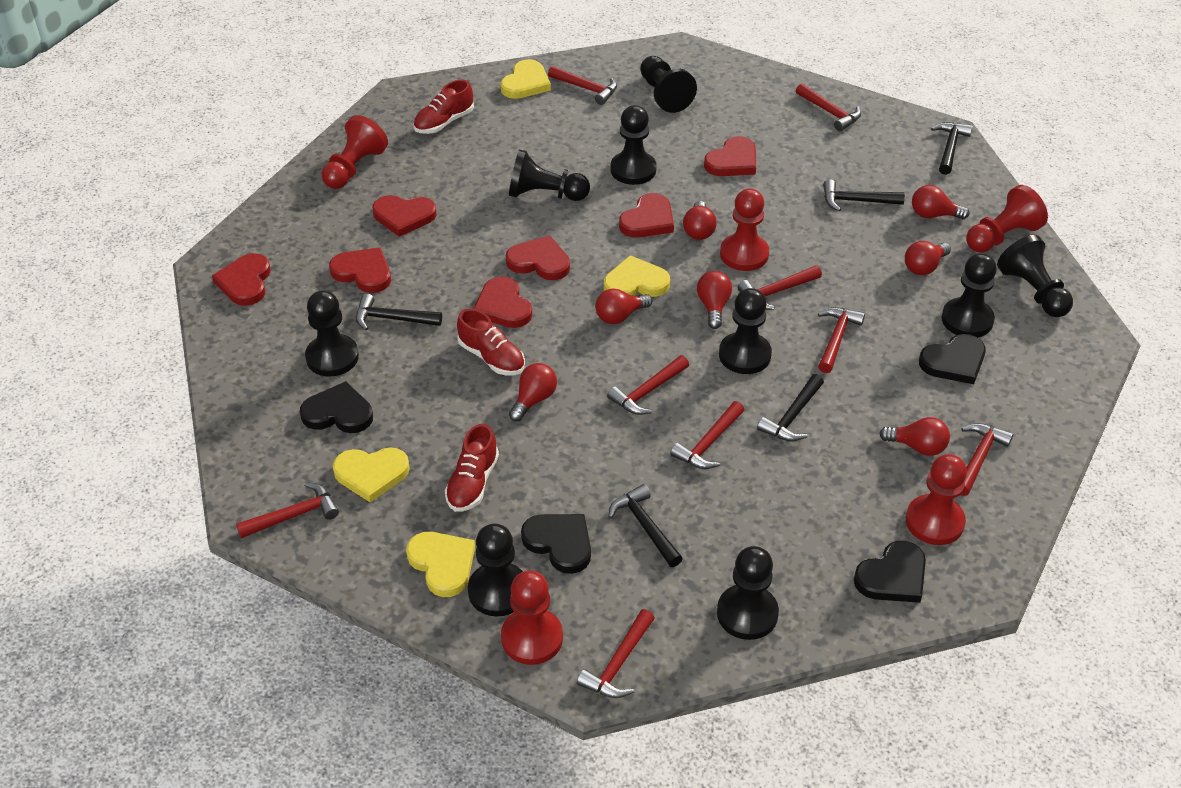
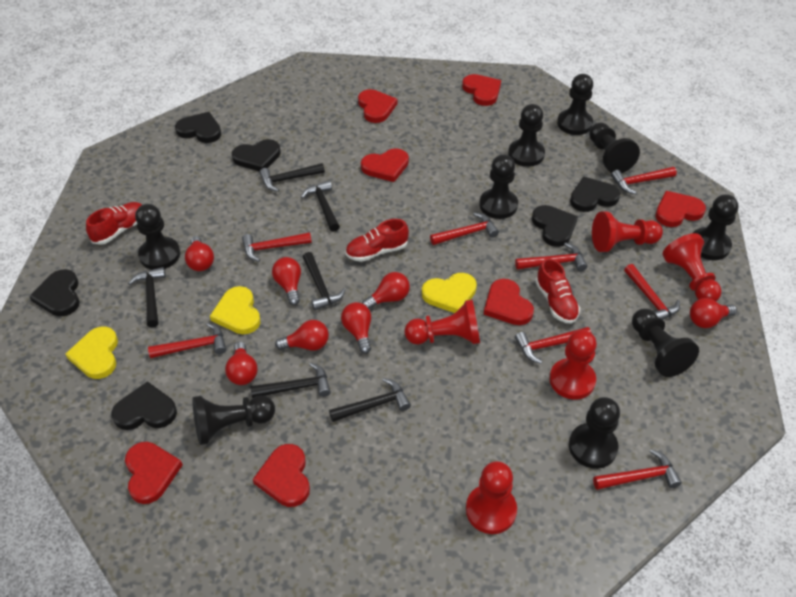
black hammer: [356,294,442,330] [608,484,683,567] [757,374,824,442] [823,179,905,211] [931,122,973,175] = 5 -> [128,267,166,328] [250,363,331,398] [259,163,325,192] [301,180,340,232] [302,252,346,310] [329,378,411,422] = 6
black heart: [300,381,373,433] [521,514,591,574] [854,541,926,603] [919,334,986,384] = 4 -> [29,269,80,316] [111,381,177,430] [175,112,221,143] [232,139,281,171] [532,205,578,247] [570,176,620,212] = 6
red hammer: [236,482,339,538] [548,66,617,105] [577,609,655,698] [607,355,689,415] [670,401,744,469] [738,265,822,310] [796,83,861,131] [818,307,865,373] [960,423,1014,496] = 9 -> [148,323,226,358] [242,232,312,262] [430,212,499,245] [515,242,587,271] [515,327,591,364] [593,449,682,490] [611,167,677,194] [624,264,680,320] = 8
yellow heart: [333,447,410,503] [406,532,475,597] [500,59,551,99] [604,255,670,297] = 4 -> [65,327,118,379] [210,286,260,334] [422,273,477,313] = 3

